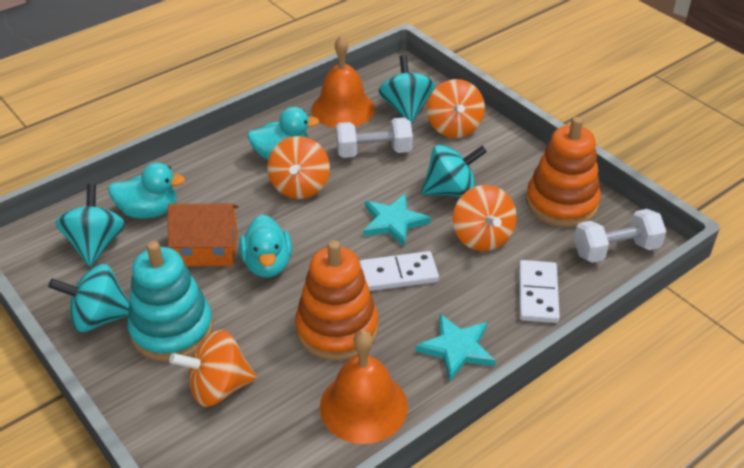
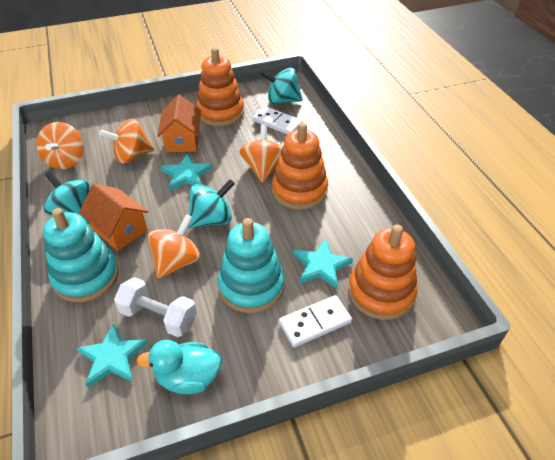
orange bell: [312,36,375,128] [320,330,408,444] = 2 -> none = 0
orange house: [168,204,239,266] = 1 -> [79,183,148,251] [157,94,201,152] = 2
orange stacking toy: [295,240,378,360] [526,117,601,227] = 2 -> [196,48,244,126] [272,122,328,210] [348,225,418,320] = 3
turquoise duck: [108,162,186,219] [239,214,292,278] [247,107,319,160] = 3 -> [136,340,222,394] = 1
turquoise spinning top: [48,263,130,332] [55,184,125,267] [379,55,435,123] [421,144,487,197] = 4 -> [44,171,91,224] [188,179,235,228] [260,68,303,104] = 3
turquoise stacking toy: [127,241,213,361] = 1 -> [43,208,119,302] [218,218,285,313] = 2
turquoise star: [363,194,431,247] [415,314,496,381] = 2 -> [77,322,148,388] [161,154,212,191] [294,239,353,289] = 3
white dumbbell: [336,117,413,158] [574,209,666,263] = 2 -> [114,277,197,337] = 1

